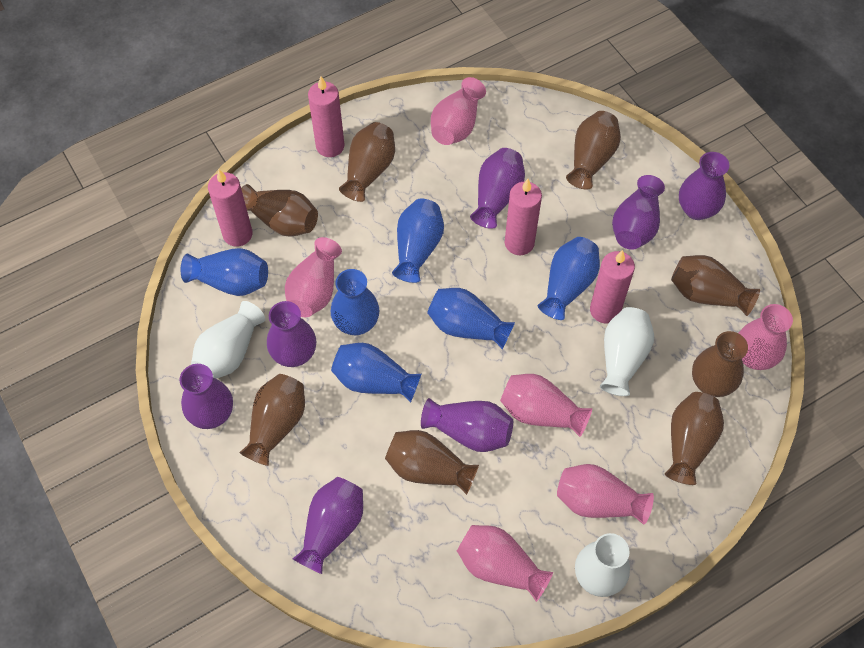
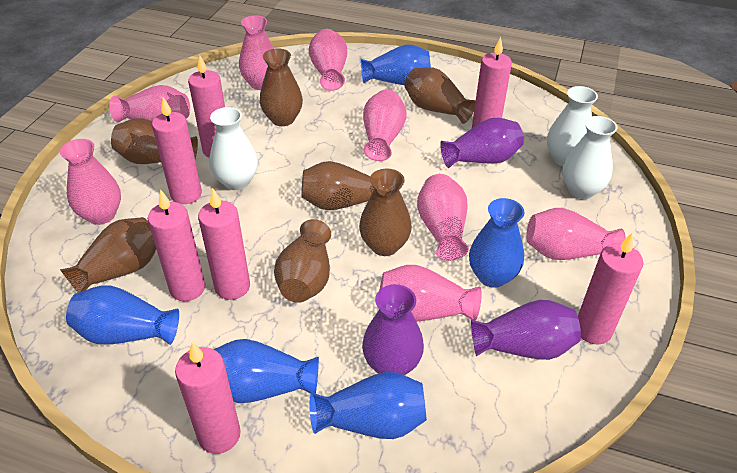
blue vase: [181,248,268,296] [331,269,379,335] [331,343,421,402] [392,199,444,283] [427,288,515,350] [538,237,600,320] = 6 -> [66,286,179,345] [214,339,319,403] [309,372,427,439] [360,45,431,85] [469,198,524,288] = 5
brown vase: [239,374,305,466] [241,184,318,237] [339,122,395,202] [385,430,479,495] [566,111,621,190] [665,392,724,485] [671,255,760,316] [692,331,748,397] = 8 -> [60,217,156,293] [111,118,198,164] [260,48,303,126] [274,219,331,303] [302,161,374,210] [359,169,412,256] [404,67,476,124] = 7
pink candle: [208,169,253,247] [308,76,344,157] [505,179,542,255] [590,250,635,323] = 4 -> [148,189,205,301] [152,97,202,204] [175,342,241,454] [188,55,225,158] [198,188,250,300] [472,37,512,128] [578,232,643,344] = 7
pink vase: [285,237,342,317] [431,77,486,145] [457,525,553,602] [500,374,592,437] [557,464,654,525] [739,304,793,370] = 6 -> [60,139,121,225] [109,85,190,122] [239,15,274,90] [309,29,347,91] [363,89,407,161] [380,265,482,322] [417,174,469,261] [526,208,625,260] = 8
purple vase: [179,364,233,429] [267,301,316,367] [293,477,363,574] [421,398,513,452] [470,148,525,229] [612,175,665,250] [679,152,729,220] = 7 -> [362,284,424,375] [440,118,524,168] [471,300,581,360] = 3

